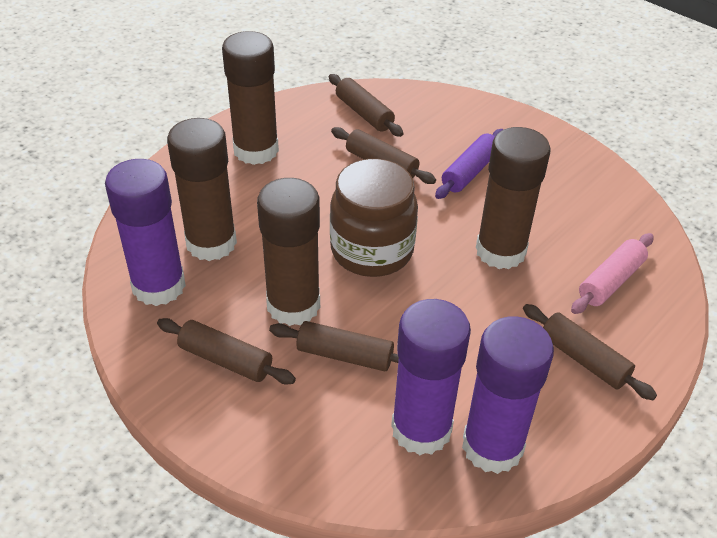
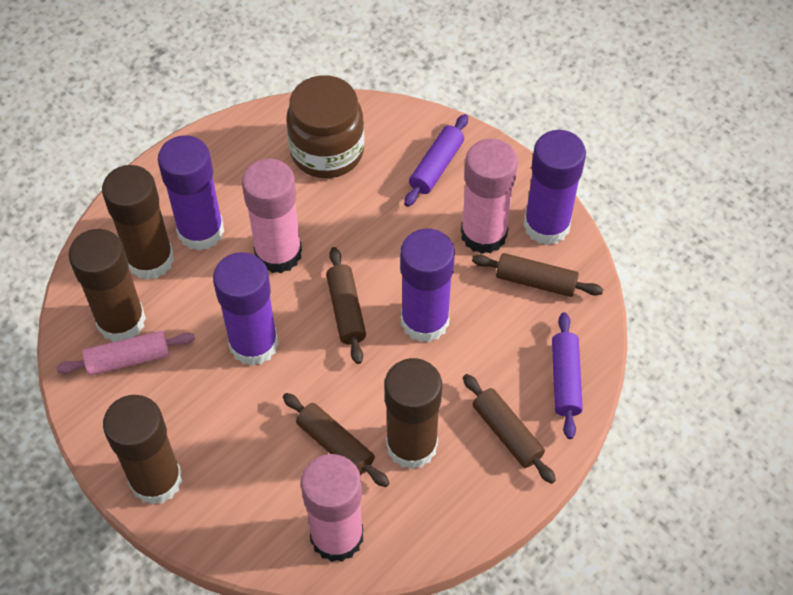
brown rolling pin: [157,318,296,384] [269,321,399,371] [329,74,404,137] [331,127,436,184] [523,304,657,400] = 5 -> [283,393,389,487] [326,247,366,364] [463,374,556,484] [472,253,603,297] = 4
pink glue stick: none = 0 -> [242,159,302,273] [301,454,363,562] [461,139,518,254] = 3
purple glue stick: [105,159,186,306] [391,299,471,455] [462,316,554,474] = 3 -> [158,135,224,251] [213,252,279,366] [400,229,455,342] [524,130,586,245] = 4
purple rolling pin: [435,129,504,199] = 1 -> [404,114,468,207] [552,312,583,439] = 2

